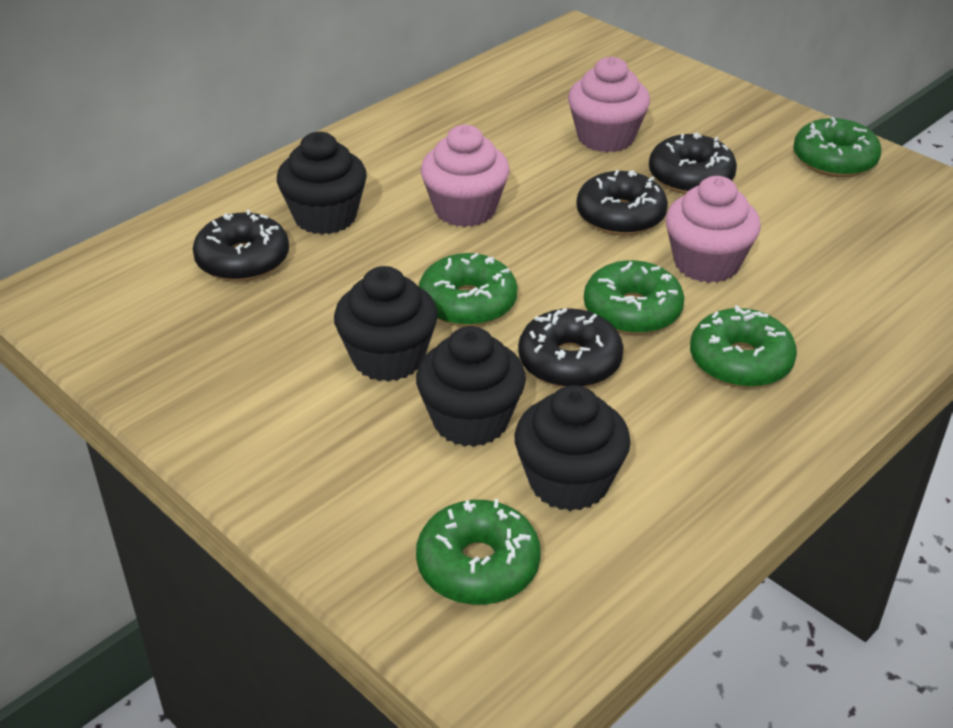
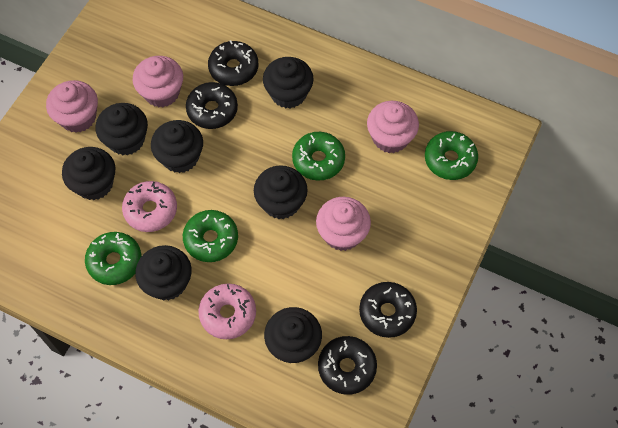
black cupcake: [277,132,367,235] [334,266,438,382] [416,326,526,447] [514,385,631,511] = 4 -> [62,147,115,200] [95,103,148,156] [135,245,192,301] [151,120,203,173] [254,165,308,219] [263,57,314,109] [264,307,322,363] = 7
green donut: [416,499,541,605] [419,253,517,327] [584,260,685,335] [690,305,797,388] [793,117,881,177] = 5 -> [85,232,142,285] [183,210,238,262] [292,132,345,181] [425,131,478,180] = 4
pink cupcake: [421,125,510,227] [568,57,650,153] [666,176,761,283] = 3 -> [46,80,98,133] [133,56,183,107] [316,197,371,251] [367,101,419,153] = 4
pink donut: none = 0 -> [122,181,177,232] [198,284,256,339] = 2

